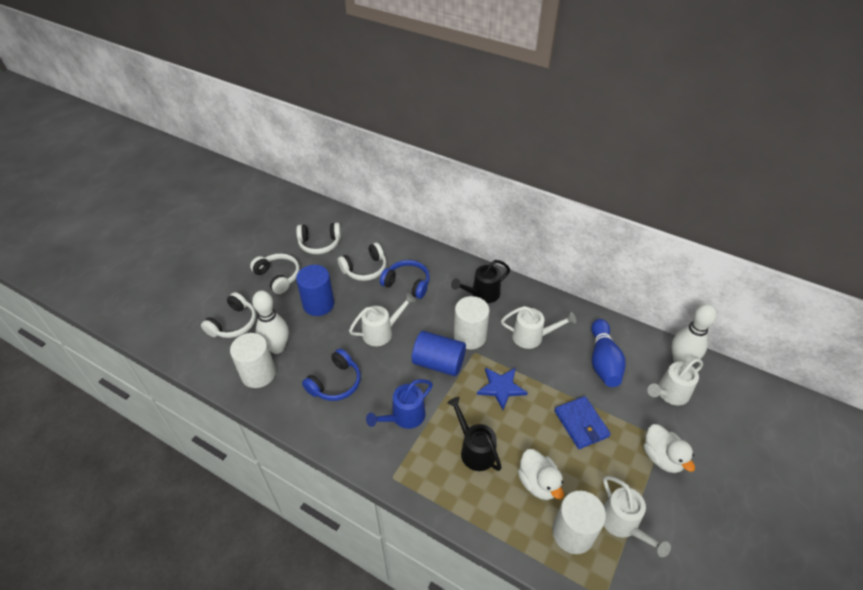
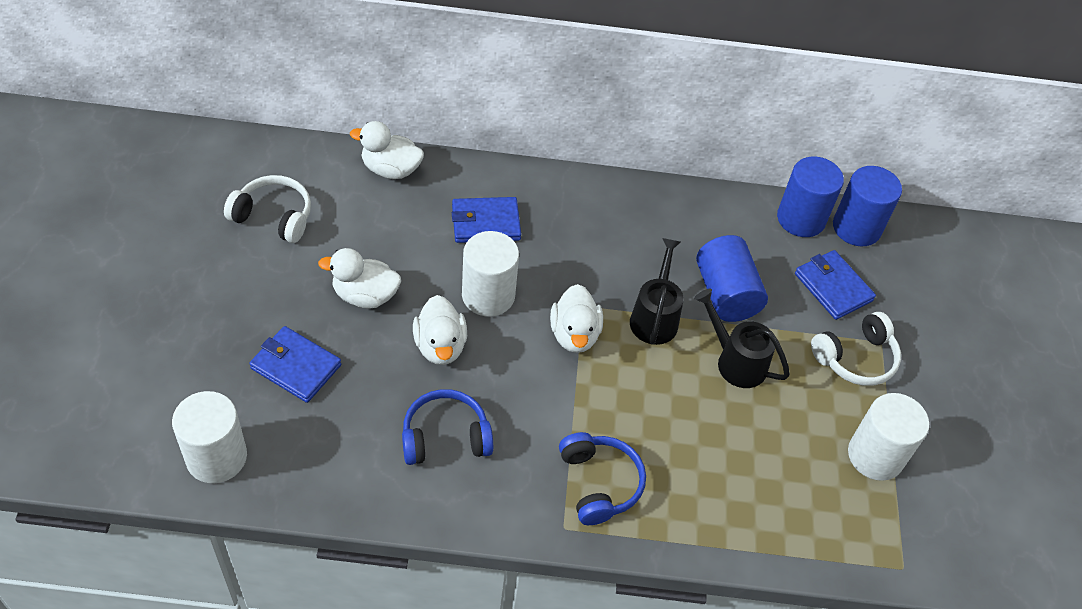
blue bowling pin: [591,319,626,387] = 1 -> none = 0
blue cylinder: [296,265,334,316] [412,331,466,376] = 2 -> [696,235,768,322] [777,157,844,237] [833,166,902,246] = 3
blue star: [477,367,528,410] = 1 -> none = 0
blue wallet: [554,396,611,449] = 1 -> [249,326,341,403] [452,197,521,243] [795,250,876,320] = 3
blue watering can: [366,379,433,429] = 1 -> none = 0
white bowling pin: [252,291,289,354] [671,304,717,364] = 2 -> none = 0
white duck: [518,449,564,500] [644,424,695,473] = 2 -> [318,248,401,309] [350,121,424,179] [413,295,467,365] [550,284,603,353] = 4
white headphones: [201,292,256,338] [250,253,300,294] [296,223,341,254] [338,243,387,281] = 4 -> [224,175,311,243] [811,312,901,386] = 2
white watering can: [349,293,416,346] [501,306,576,349] [603,476,671,557] [647,358,703,405] = 4 -> none = 0

